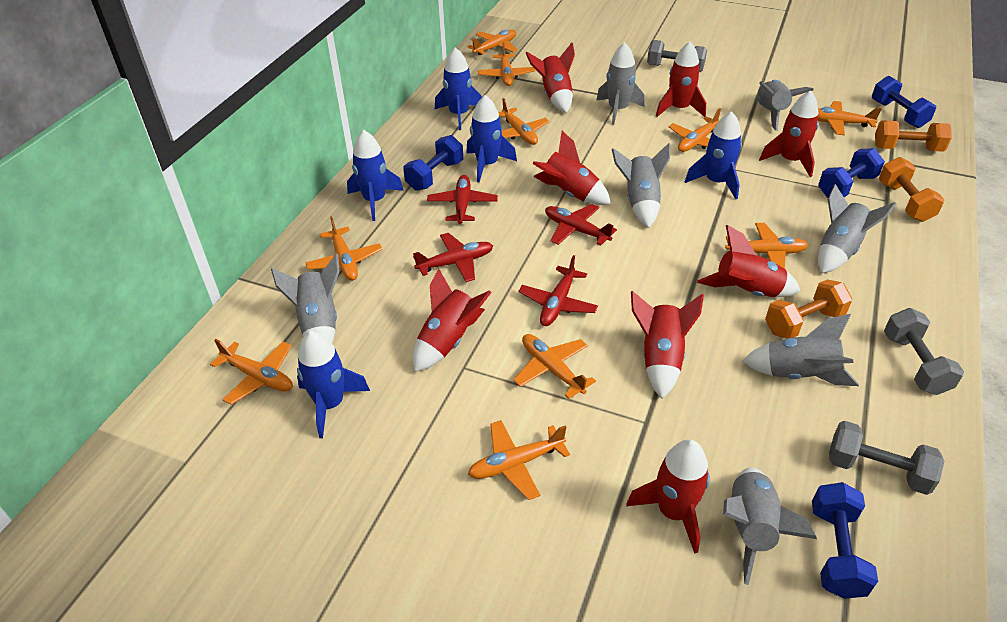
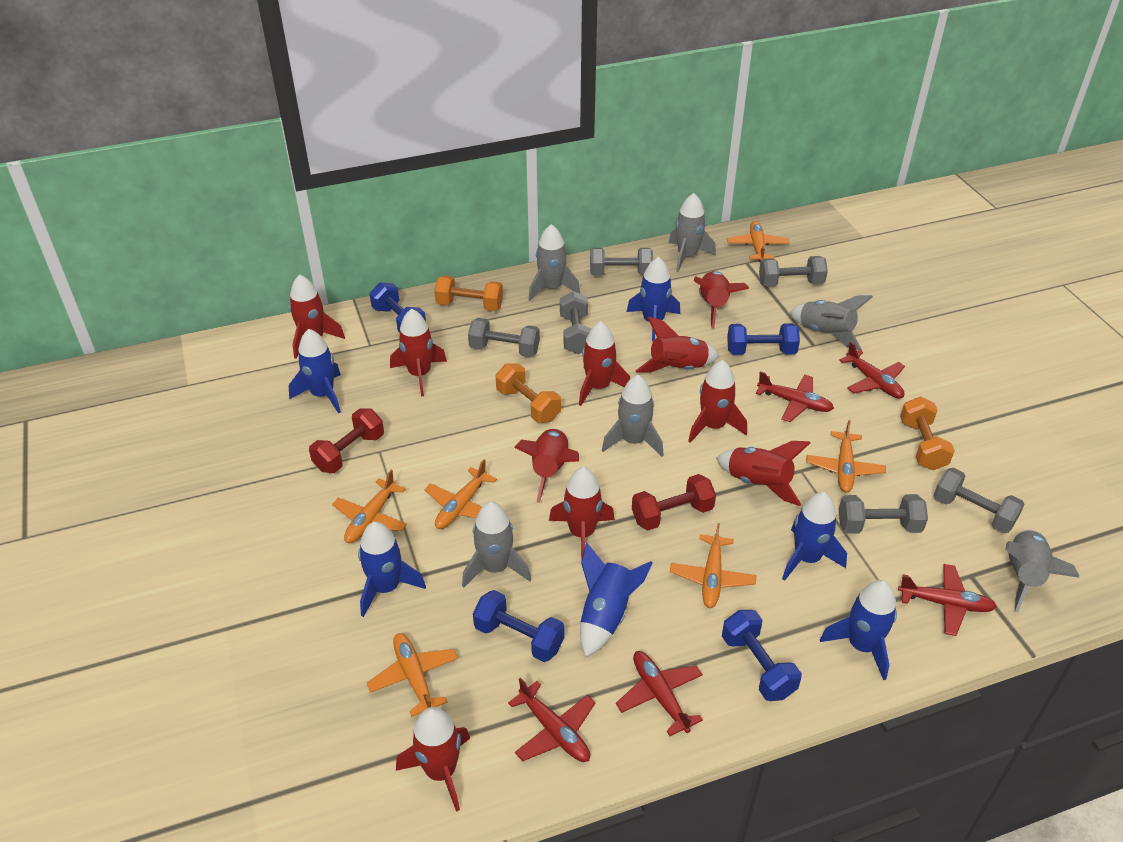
blue rocket: [297,331,370,438] [347,130,404,221] [435,47,482,130] [466,95,517,182] [685,111,742,199] = 5 -> [289,329,341,414] [358,522,426,617] [580,543,653,657] [627,257,680,342] [782,492,847,581] [820,580,897,680] = 6
grey dumbbell: [647,40,707,72] [829,421,944,495] [884,308,964,395] = 3 -> [468,318,540,357] [560,291,591,354] [590,248,653,276] [759,256,828,287] [839,494,928,534] [933,468,1025,533] = 6
grey rocket: [271,254,339,343] [596,42,645,125] [612,143,670,228] [723,468,817,585] [742,314,859,386] [757,80,814,131] [818,184,896,273] = 7 -> [462,502,531,588] [528,224,580,301] [602,375,664,457] [669,193,716,272] [789,295,873,350] [1005,530,1079,612] = 6
orange plane: [210,339,293,405] [305,216,382,281] [468,29,518,55] [468,420,570,500] [478,42,535,86] [498,98,550,145] [513,334,596,399] [669,108,721,152] [725,223,808,269] [818,101,882,135] = 10 -> [332,470,407,543] [367,633,458,717] [424,459,497,529] [670,523,756,608] [727,221,789,262] [806,420,886,492] = 6
red dumbbell: none = 0 -> [309,408,384,473] [632,474,716,530] = 2
red plane: [413,233,493,282] [427,175,498,224] [518,255,598,326] [545,204,617,246] = 4 -> [508,677,595,762] [616,651,703,736] [756,371,834,422] [839,342,905,399] [898,564,997,636] = 5
red rocket: [413,268,492,372] [526,43,575,113] [532,131,611,205] [626,439,710,554] [631,291,704,399] [656,42,706,117] [697,225,800,297] [759,90,819,177] = 8 -> [289,275,345,359] [390,309,447,396] [396,707,470,812] [514,428,579,503] [549,467,615,561] [579,321,630,406] [636,316,719,373] [688,360,747,443] [694,271,749,329] [716,441,810,506] = 10

